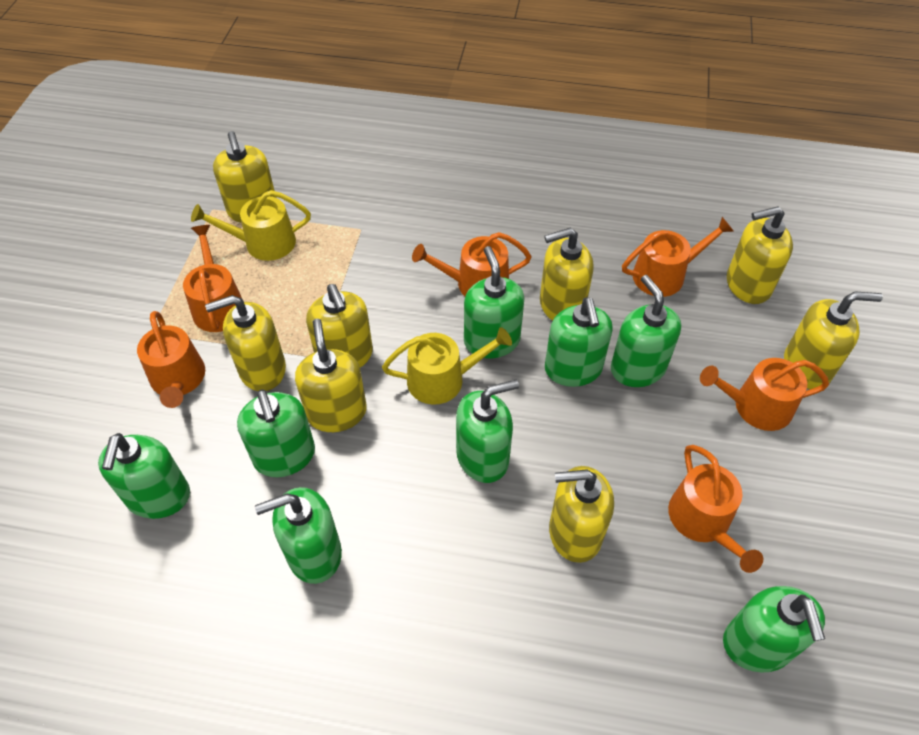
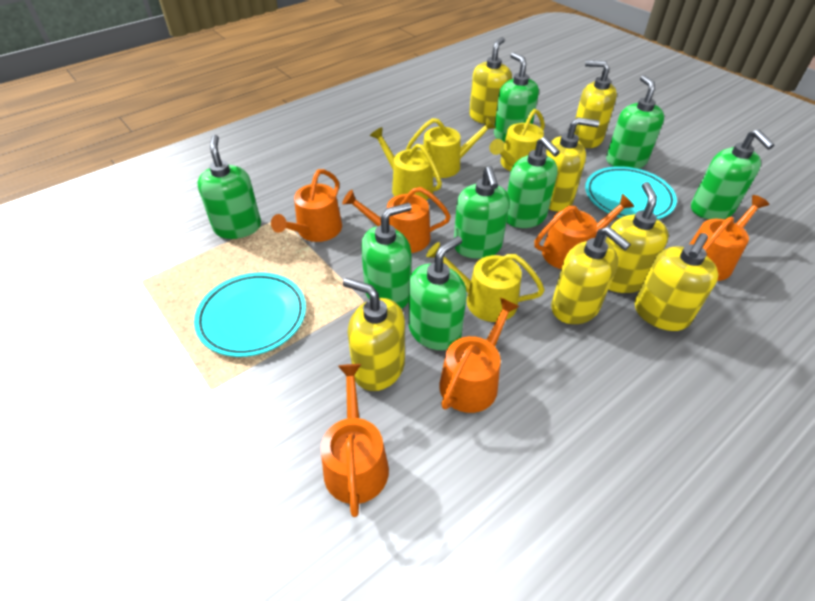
turquoise plate: none = 0 -> [194,273,306,357] [585,166,677,220] = 2
yellow soap dispenser: [205,295,286,391] [213,131,276,223] [295,319,367,432] [306,284,373,368] [540,228,594,321] [549,466,614,563] [727,206,793,304] [784,291,883,389] = 8 -> [343,278,405,391] [469,37,512,125] [546,117,600,212] [551,227,631,324] [575,60,617,148] [605,182,669,293] [635,233,718,331] = 7
yellow watering can: [191,190,311,261] [382,327,512,405] = 2 -> [370,127,442,200] [406,117,496,178] [426,242,545,322] [489,109,545,171] = 4

